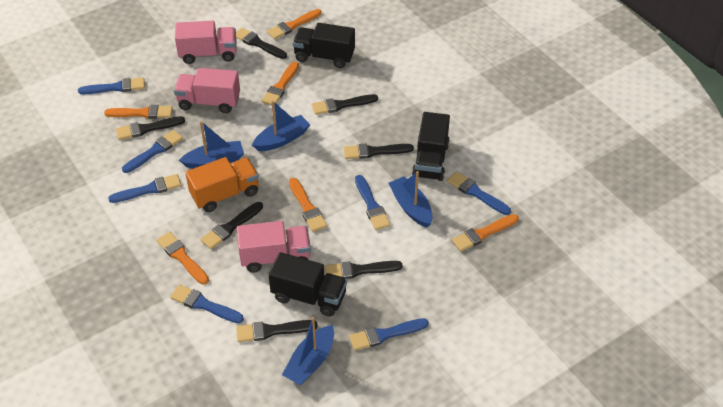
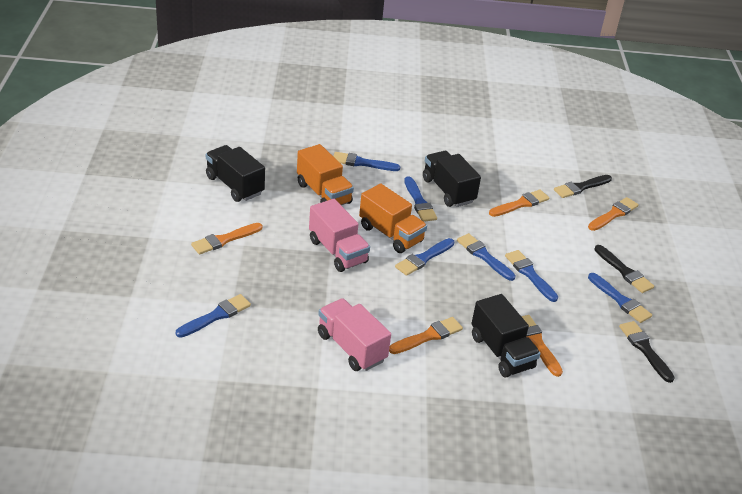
black brush: [116,116,185,140] [200,202,263,249] [236,28,287,59] [236,320,318,342] [312,94,378,115] [325,261,403,279] [344,144,414,159] = 7 -> [554,175,612,198] [594,245,654,293] [619,321,675,383] = 3
blue boat: [179,121,244,169] [252,101,310,151] [282,317,334,385] [389,171,432,228] = 4 -> none = 0
orange brush: [104,105,173,119] [157,232,209,285] [261,62,299,106] [267,9,321,39] [289,178,327,232] [452,214,519,251] = 6 -> [191,223,263,255] [389,317,463,354] [489,189,549,217] [521,315,563,377] [588,197,639,231] = 5
orange truck: [185,157,259,212] = 1 -> [297,144,354,205] [359,184,427,253] = 2
pink truck: [174,68,240,113] [175,21,236,64] [237,221,311,273] = 3 -> [309,199,370,272] [318,298,391,371] = 2

